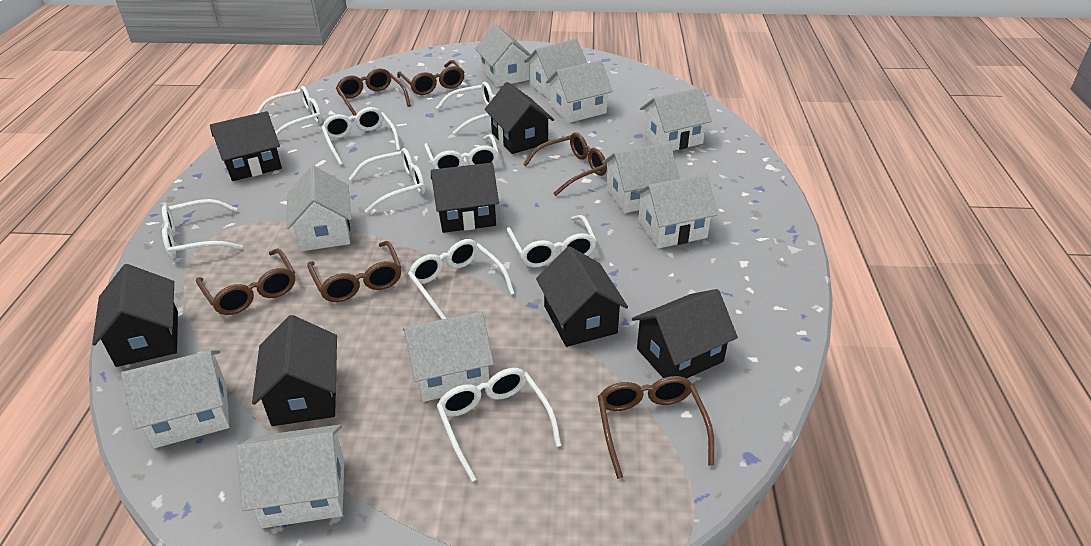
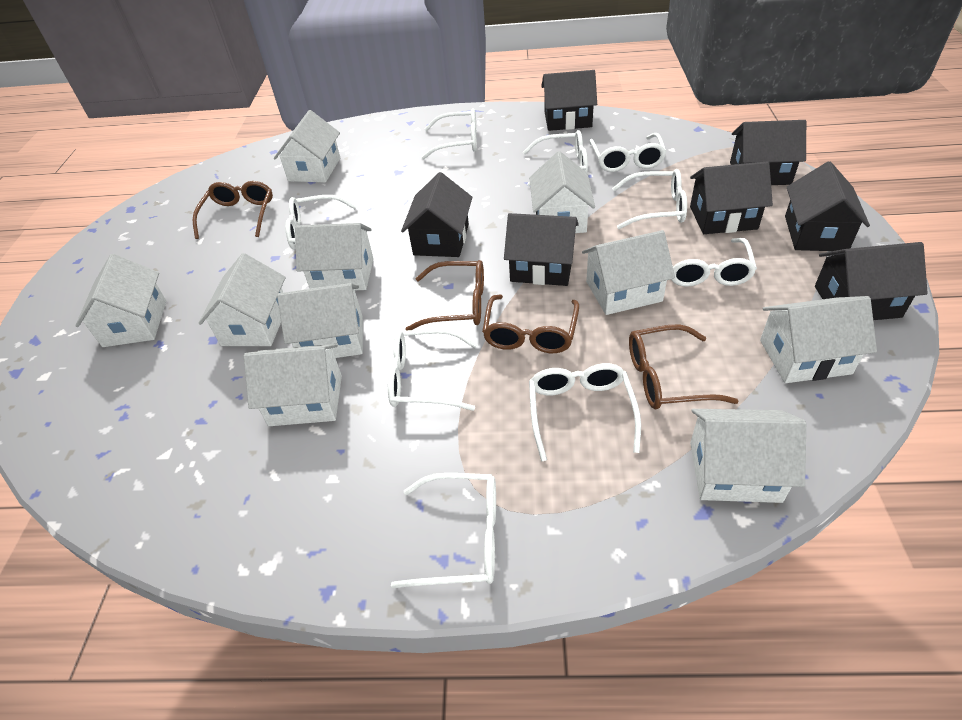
brown glasses: [196,248,295,315] [307,241,401,302] [336,68,411,116] [397,60,465,95] [523,132,607,196] [598,376,715,479] = 6 -> [193,181,273,239] [406,260,484,331] [482,294,579,353] [629,324,738,410] = 4

